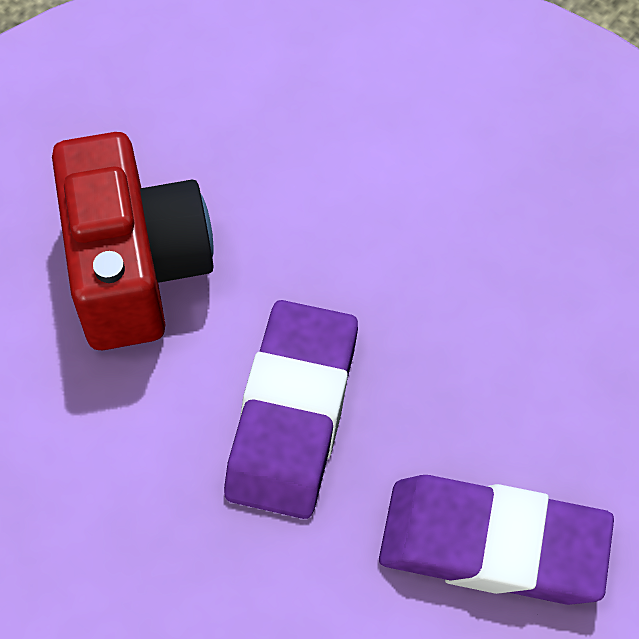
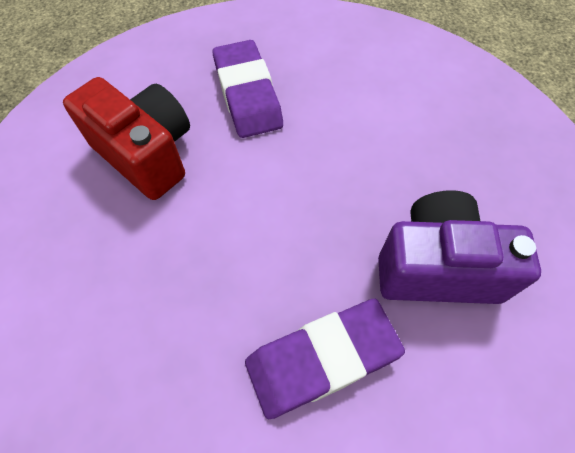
purple camera: none = 0 -> [378,190,541,304] = 1

